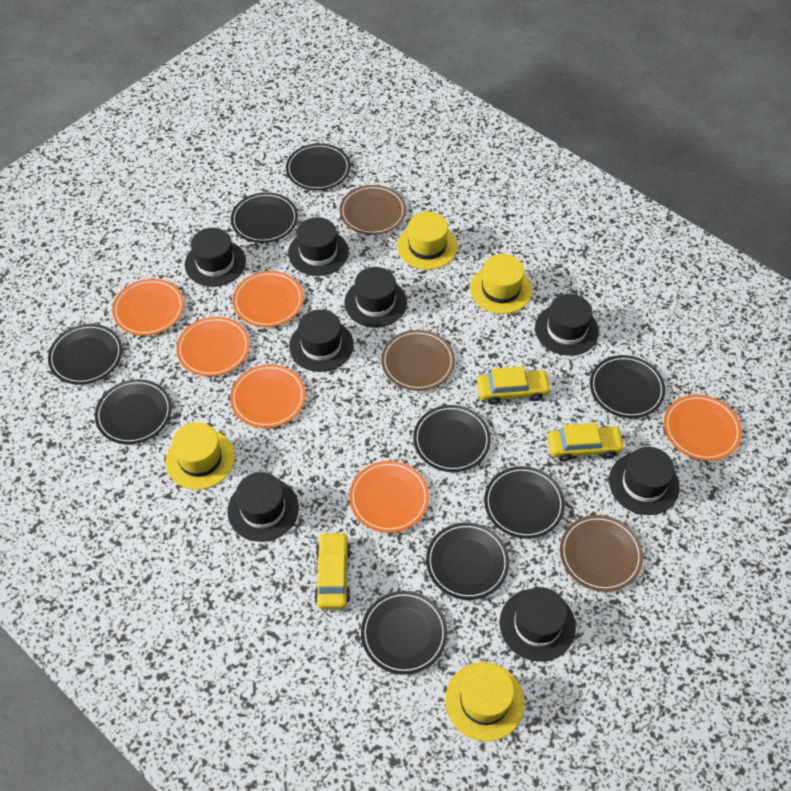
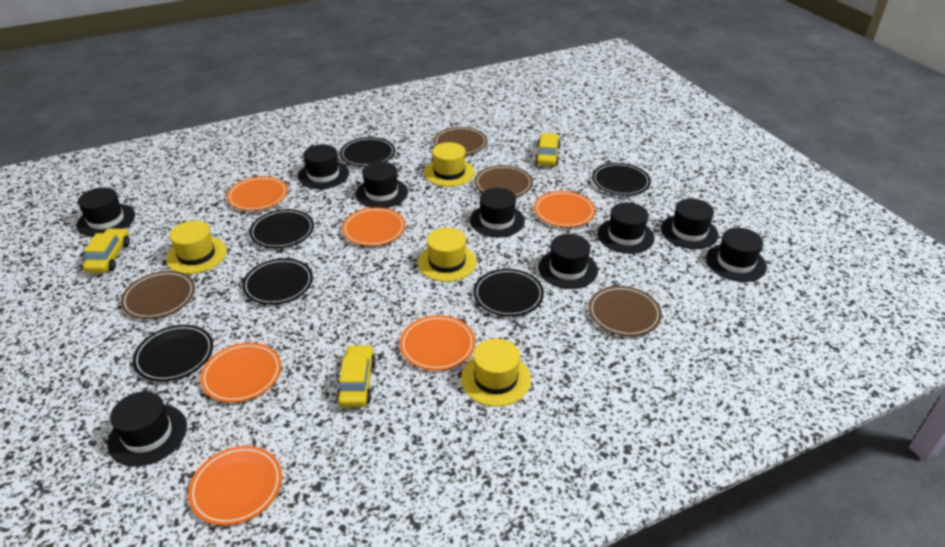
black hat: [185,228,246,287] [227,472,299,542] [288,217,349,276] [289,309,354,372] [344,267,407,327] [500,587,576,662] [535,294,599,356] [609,447,680,515] = 8 -> [77,188,135,237] [108,391,187,466] [298,144,349,189] [355,162,408,208] [470,188,525,237] [538,234,598,289] [597,202,655,254] [661,199,718,249] [706,228,767,282] = 9
black plate: [48,324,123,385] [95,379,172,444] [231,192,298,243] [286,143,351,190] [361,591,448,675] [413,405,491,472] [426,523,509,600] [484,466,565,539] [590,355,666,418] = 9 -> [133,325,213,382] [242,258,313,305] [249,209,314,248] [340,137,395,167] [474,269,544,317] [592,163,651,196] = 6
brown plate: [340,185,406,235] [381,330,455,391] [560,515,643,592] = 3 -> [121,271,195,319] [433,127,487,155] [475,165,533,197] [588,286,662,336] = 4

